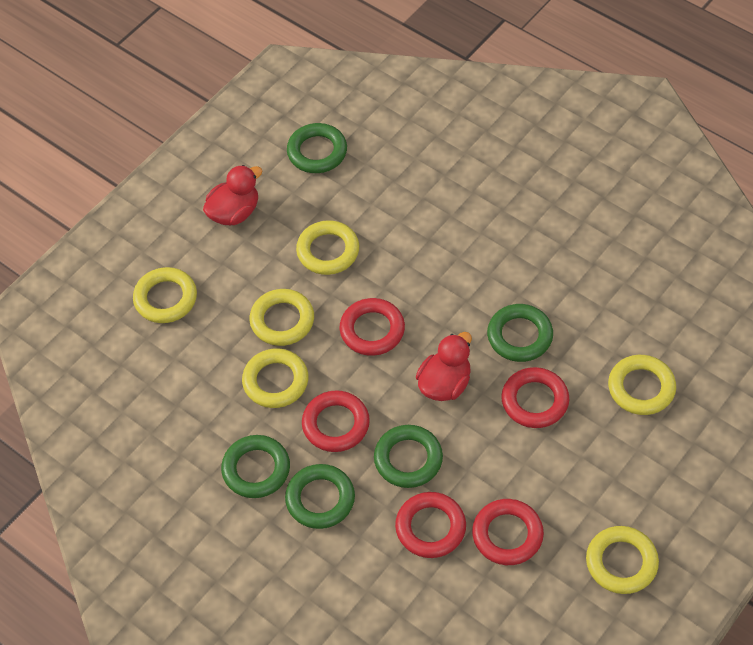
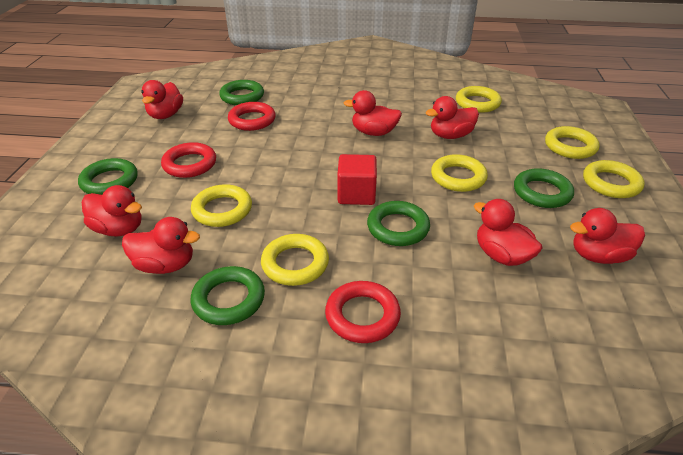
red cube: none = 0 -> [337,154,377,205] = 1
red duck: [203,165,262,225] [416,332,472,401] = 2 -> [82,185,142,236] [122,217,200,274] [141,80,183,119] [344,90,402,136] [426,96,479,139] [474,199,542,266] [570,208,645,264] = 7
red ring: [302,390,370,452] [340,298,405,356] [395,492,466,558] [472,499,544,565] [501,367,569,428] = 5 -> [161,142,216,178] [228,102,276,131] [325,281,401,343] = 3

